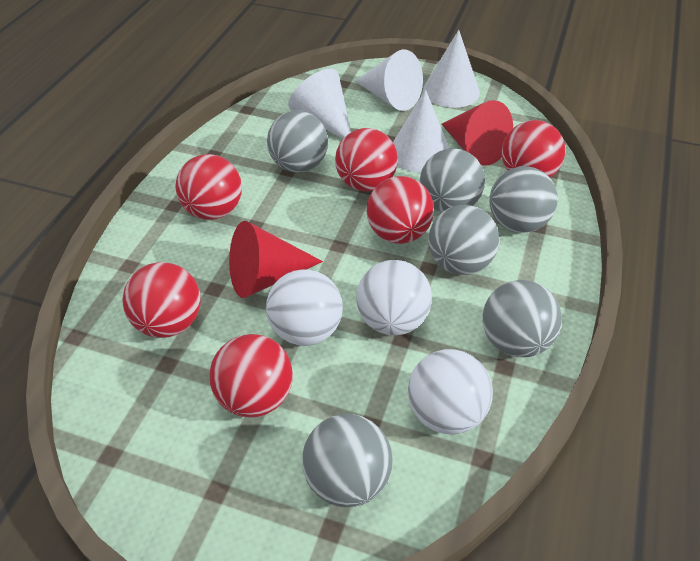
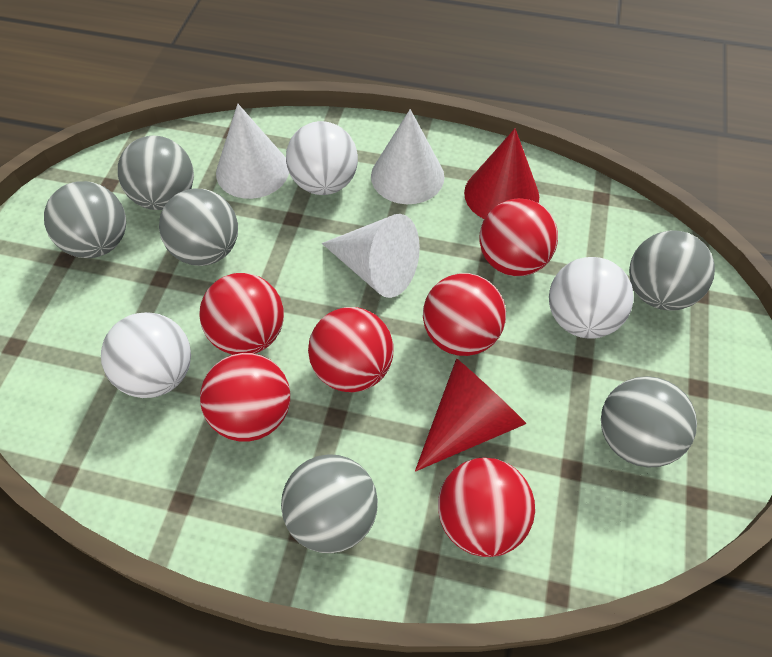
white cone: [288,69,351,139] [355,49,423,111] [393,90,449,173] [423,30,480,108] = 4 -> [216,104,289,199] [322,214,420,298] [371,109,444,204] = 3

